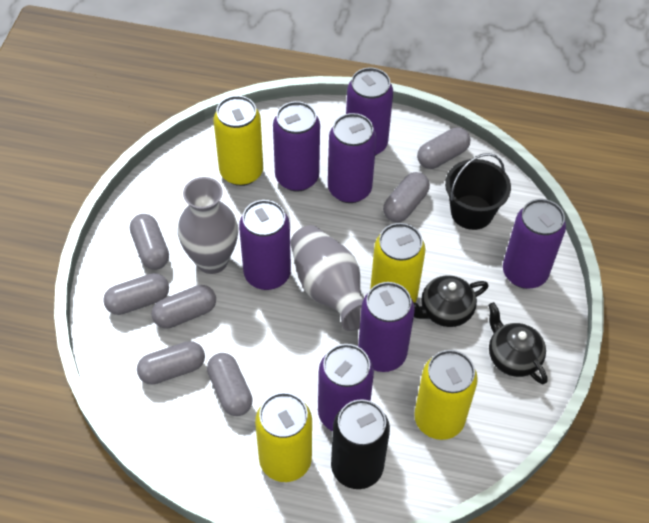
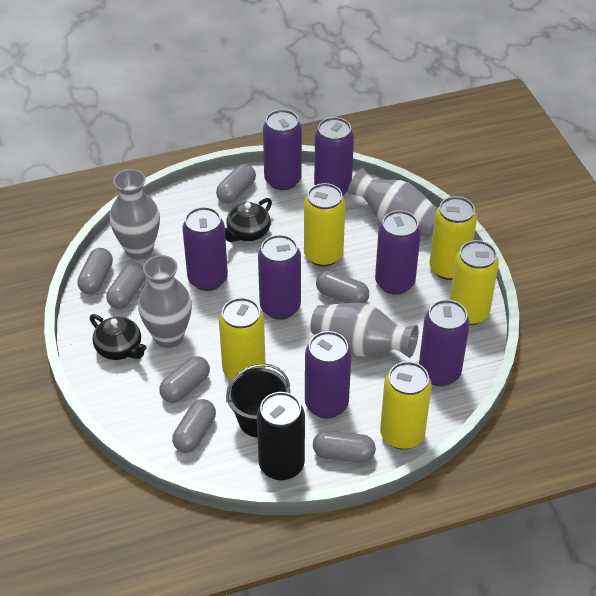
grey vase: [178,177,238,274] [290,225,363,331] = 2 -> [110,169,160,260] [138,255,192,348] [310,303,419,358] [348,168,437,237] = 4
yellow can: [214,96,263,186] [255,392,312,482] [370,223,426,302] [414,350,478,440] = 4 -> [219,297,266,380] [304,183,345,267] [380,361,432,449] [429,196,477,280] [450,240,499,325] = 5

